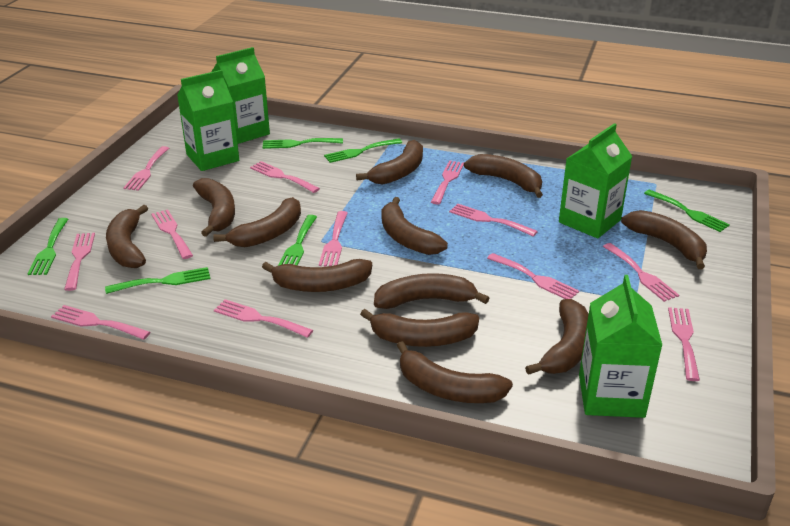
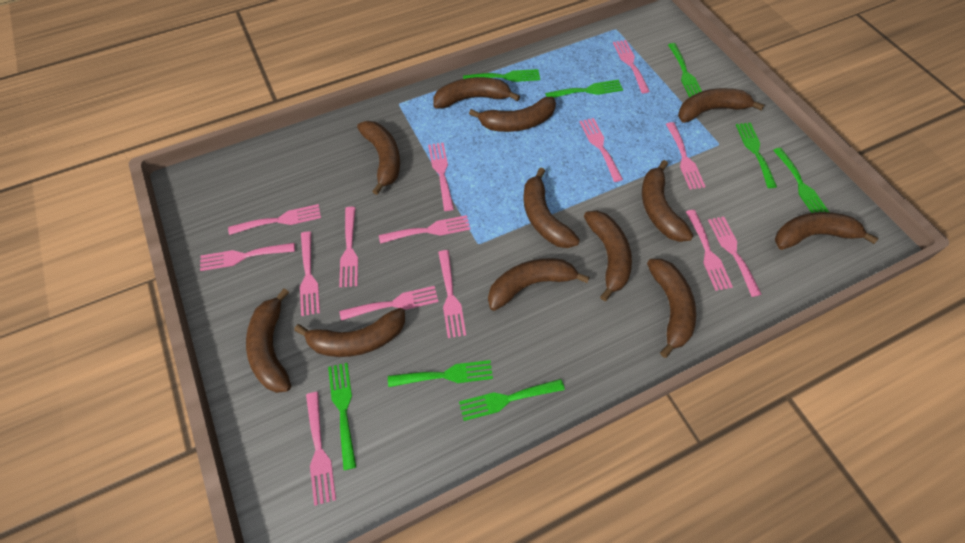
green carton: [177,70,239,171] [211,47,270,144] [559,123,632,238] [579,275,663,418] = 4 -> none = 0
green fork: [28,218,68,275] [105,267,210,294] [262,138,343,149] [278,215,317,266] [324,139,402,163] [644,190,730,232] = 6 -> [328,363,356,470] [388,360,493,387] [459,379,565,421] [463,69,540,82] [545,79,623,98] [668,43,702,98] [736,123,777,188] [773,148,829,213] = 8
pink fork: [51,305,150,340] [64,233,95,291] [123,146,169,191] [151,209,193,259] [214,299,313,338] [250,161,320,193] [319,211,348,267] [431,160,464,205] [449,204,538,237] [487,253,579,299] [603,243,679,302] [668,307,700,381] = 12 -> [200,243,295,271] [228,204,321,235] [300,231,320,316] [306,392,336,506] [339,207,358,287] [340,286,439,321] [379,215,471,244] [428,143,454,211] [438,250,466,338] [580,118,623,182] [613,40,650,93] [666,122,706,190] [686,210,733,291] [708,216,762,297] = 14

